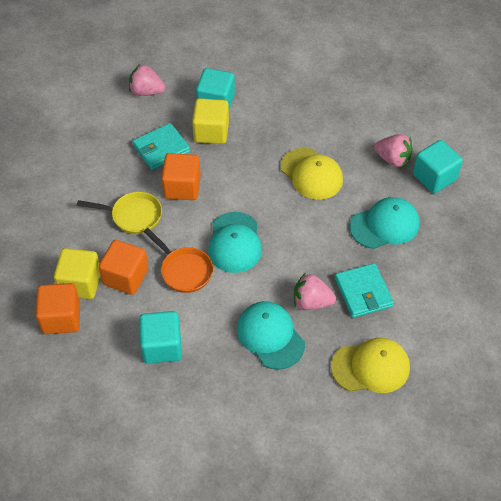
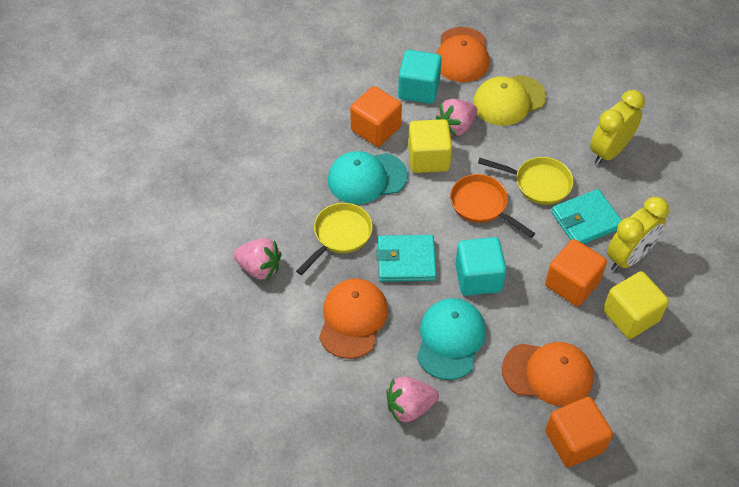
orange cap: none = 0 -> [319,279,388,359] [436,27,489,82] [502,342,594,406] = 3
turquoise cap: [208,212,262,273] [237,301,305,370] [350,197,420,249] = 3 -> [328,151,408,204] [417,298,486,380] = 2
turquoise cube: [139,311,182,364] [196,68,235,109] [413,140,463,193] = 3 -> [398,50,442,104] [455,237,506,296] = 2
yellow cap: [281,148,343,200] [331,338,410,393] = 2 -> [473,75,546,126] = 1
yellow clock: none = 0 -> [590,90,645,165] [607,197,669,271] = 2
yellow pan: [77,192,162,234] = 1 -> [296,203,373,275] [478,157,574,205] = 2

